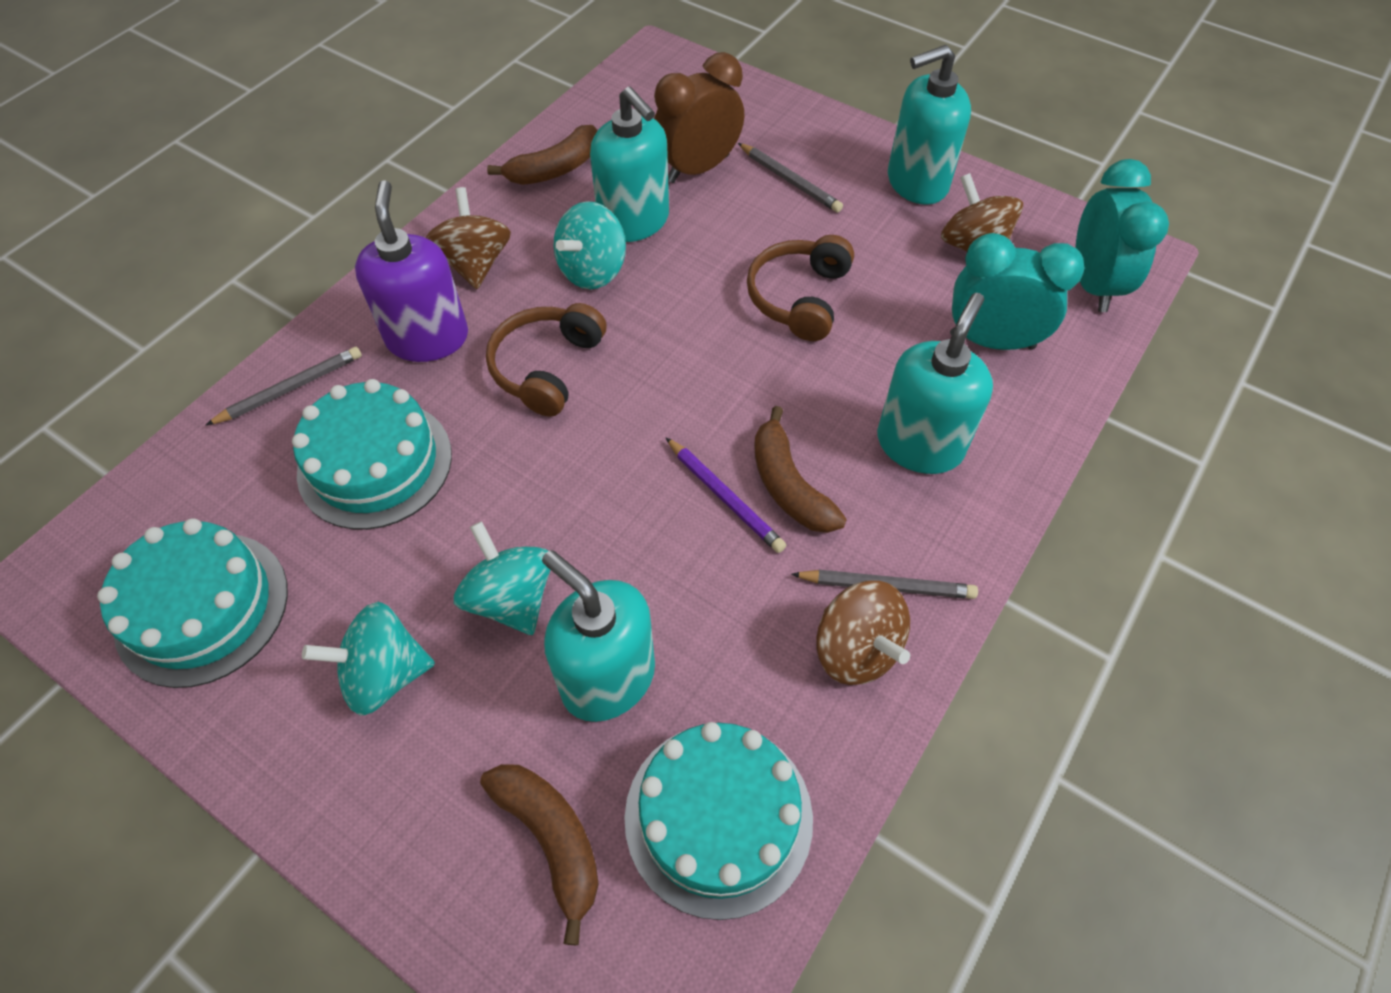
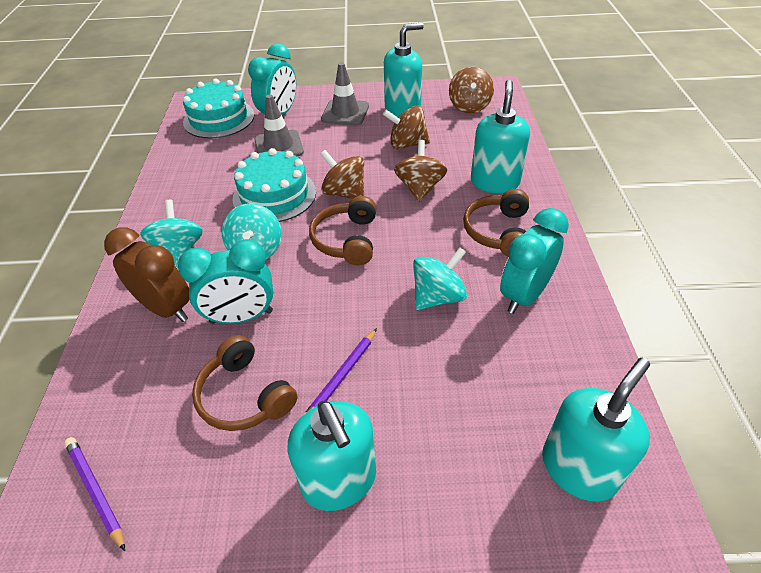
brown banana: [480,764,599,945] [487,125,598,185] [754,406,847,533] = 3 -> none = 0
brown headphones: [486,303,607,417] [747,235,854,341] = 2 -> [192,335,297,431] [309,196,376,265] [463,189,529,257] = 3
brown spinning top: [426,187,511,289] [816,581,910,685] [941,173,1023,252] = 3 -> [321,150,364,199] [383,105,430,149] [394,140,447,202] [449,67,494,113] = 4
grey pencil: [206,347,362,425] [738,143,843,213] [791,570,978,599] = 3 -> none = 0
grey traffic cone: none = 0 -> [254,94,304,156] [321,62,369,126] = 2
purple pencil: [666,438,786,553] = 1 -> [64,437,125,551] [304,328,377,414] = 2
purple soap dispenser: [355,180,468,362] = 1 -> none = 0
turquoise cake: [97,518,288,688] [292,379,452,530] [624,722,813,920] = 3 -> [183,78,254,138] [232,148,316,222] = 2
turquoise clock: [950,233,1084,350] [1076,159,1169,312] = 2 -> [178,239,273,324] [248,44,296,115] [500,208,569,314] = 3

